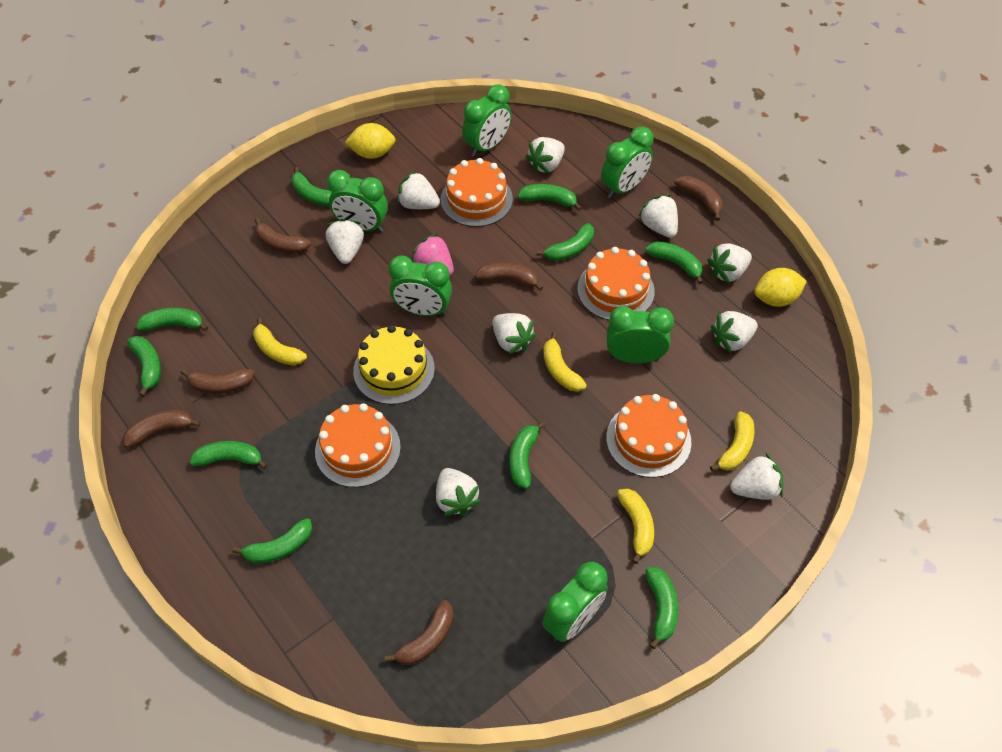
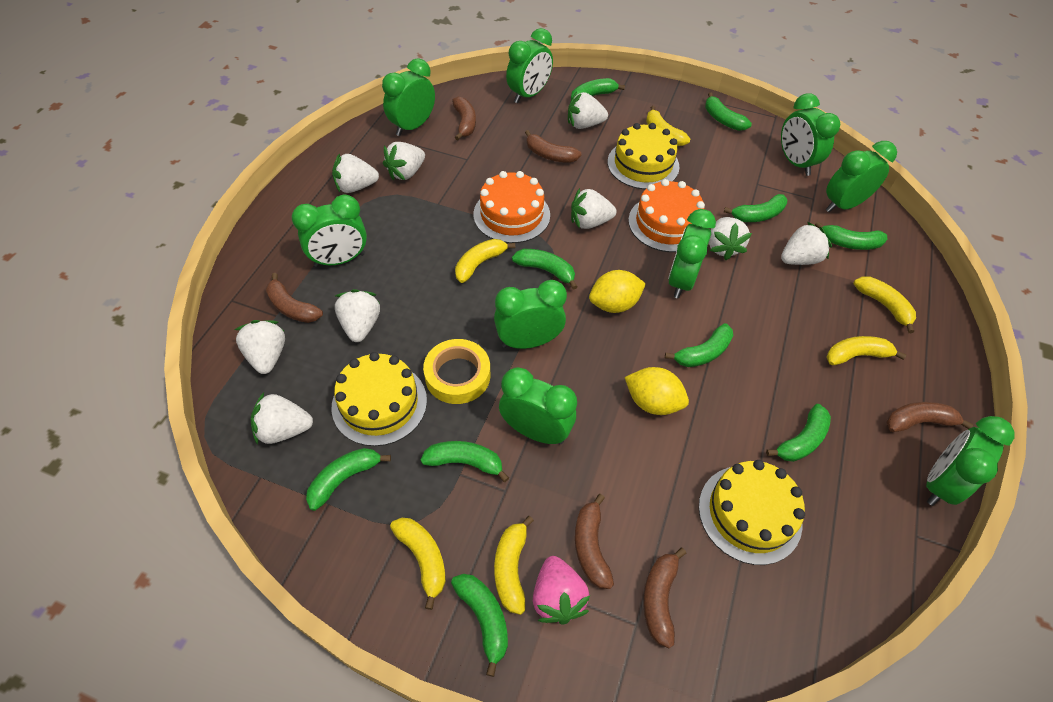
green clock: [327,170,388,232] [388,256,452,316] [462,84,512,157] [542,562,608,642] [601,127,653,198] [607,306,674,364] = 6 -> [292,194,367,267] [382,58,435,136] [494,280,567,349] [499,367,577,444] [506,28,553,103] [668,209,716,298] [781,93,840,176] [826,141,897,212] [926,416,1015,506] = 9
orange cake: [315,403,401,488] [440,158,513,227] [577,247,655,320] [606,394,691,478] = 4 -> [473,171,550,243] [628,179,705,252] = 2
yellow banana: [253,318,307,366] [543,332,587,392] [617,489,654,564] [710,411,755,472] = 4 -> [390,518,446,610] [455,239,515,283] [494,516,534,615] [646,106,690,146] [827,336,907,365] [854,277,916,333] = 6
yellow cake: [353,325,435,405] = 1 -> [332,352,427,446] [607,123,679,189] [699,460,805,565] = 3
yellow tape: none = 0 -> [423,339,490,404] = 1

